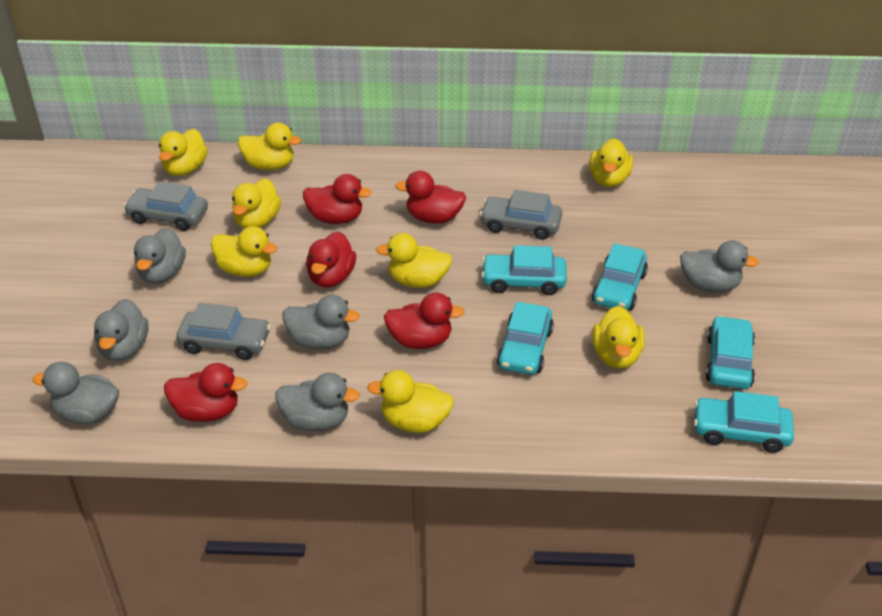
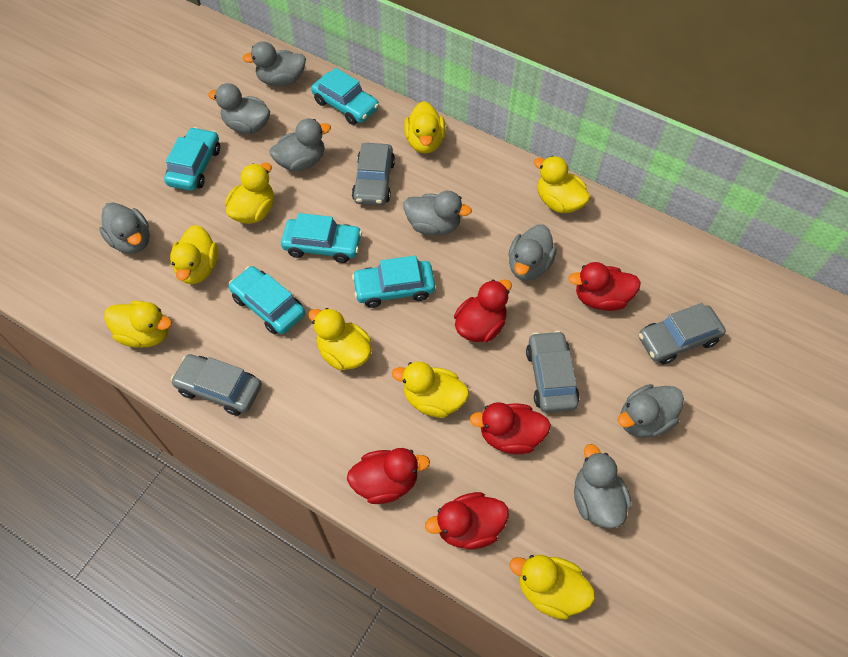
grey car: [124,181,208,231] [176,303,271,360] [480,190,562,240] = 3 -> [171,354,262,416] [352,143,395,205] [526,331,579,413] [639,303,726,364] = 4
grey duck: [32,362,119,424] [94,299,149,361] [134,228,186,284] [276,373,360,431] [282,295,360,350] [680,240,759,293] = 6 -> [99,202,150,254] [208,83,270,134] [242,41,306,87] [270,119,331,171] [403,191,472,236] [508,224,557,281] [574,444,631,528] [618,384,684,438] = 8

